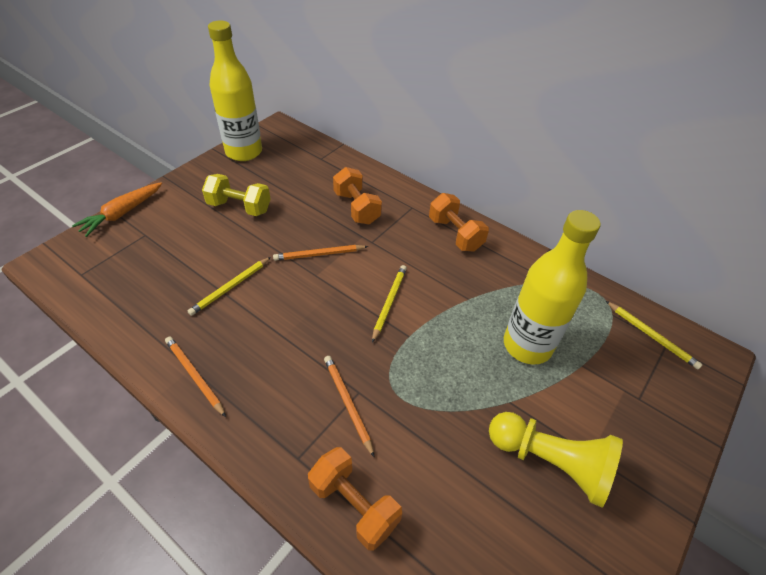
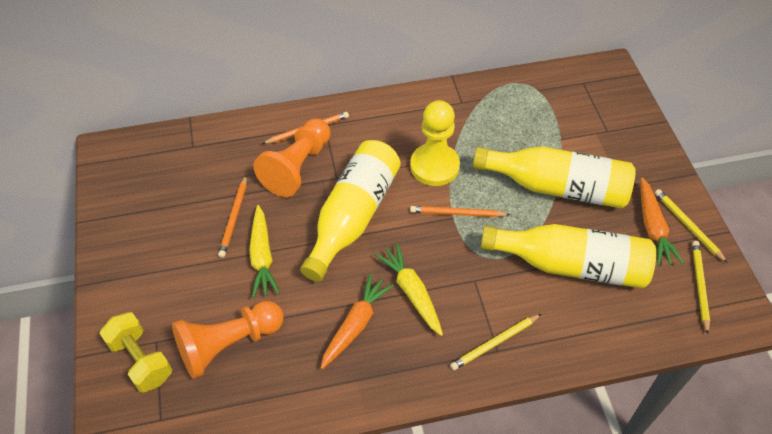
orange carrot: [72,182,162,237] = 1 -> [321,273,394,369] [640,178,684,266] = 2
orange dumbbell: [308,447,402,551] [333,167,382,224] [429,193,489,251] = 3 -> none = 0
orange pawn: none = 0 -> [172,301,284,379] [253,119,331,197] = 2
yellow bottle: [208,21,262,161] [504,210,601,364] = 2 -> [300,140,401,282] [473,147,636,209] [481,224,656,289] = 3
yellow carrot: none = 0 -> [249,205,280,298] [375,243,443,336] = 2

